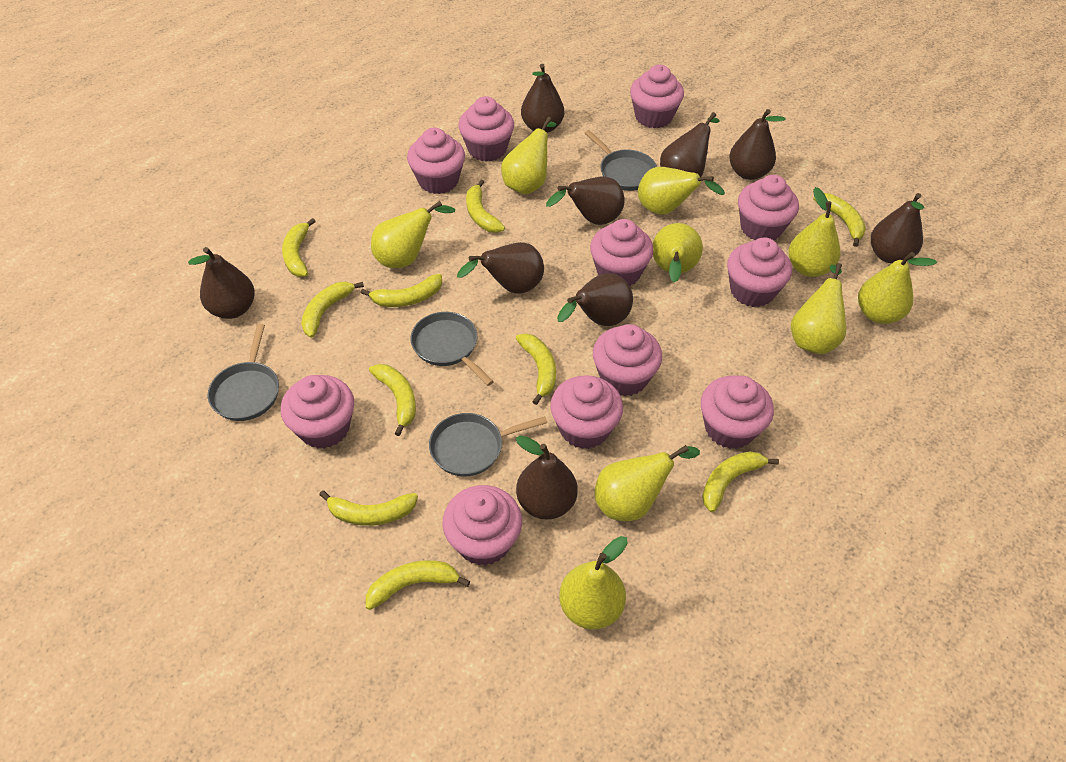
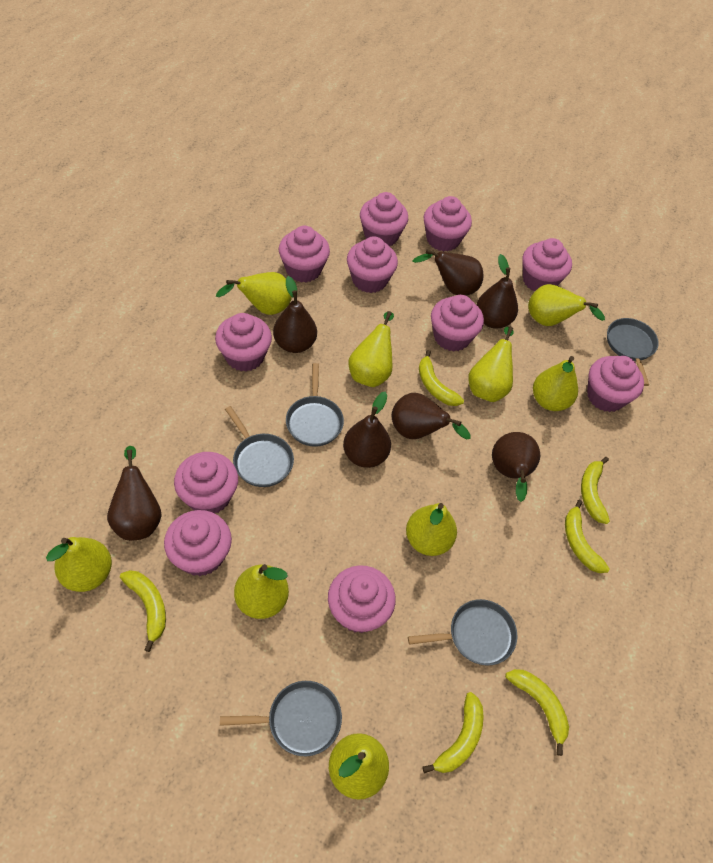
brown pear: [188,247,255,319] [457,242,544,294] [516,435,578,520] [521,64,564,133] [546,176,625,225] [557,273,633,326] [660,112,720,178] [729,109,786,180] [871,193,924,264] = 9 -> [107,446,161,540] [273,276,317,353] [343,392,391,468] [392,393,471,439] [412,249,483,296] [476,254,518,328] [492,432,540,502] = 7
grey pan: [208,324,279,421] [410,312,494,386] [429,413,547,477] [585,130,657,191] = 4 -> [220,681,342,756] [225,406,294,487] [286,363,344,447] [408,599,517,665] [607,318,659,386] = 5
yellow banana: [282,218,316,277] [301,282,364,338] [319,490,418,526] [361,274,442,307] [366,560,470,610] [369,364,416,436] [466,180,505,233] [516,333,556,405] [702,451,779,512] [813,193,866,247] = 10 -> [120,570,166,652] [419,350,464,406] [423,692,483,773] [505,669,569,756] [565,500,610,573] [581,457,610,524] = 6

